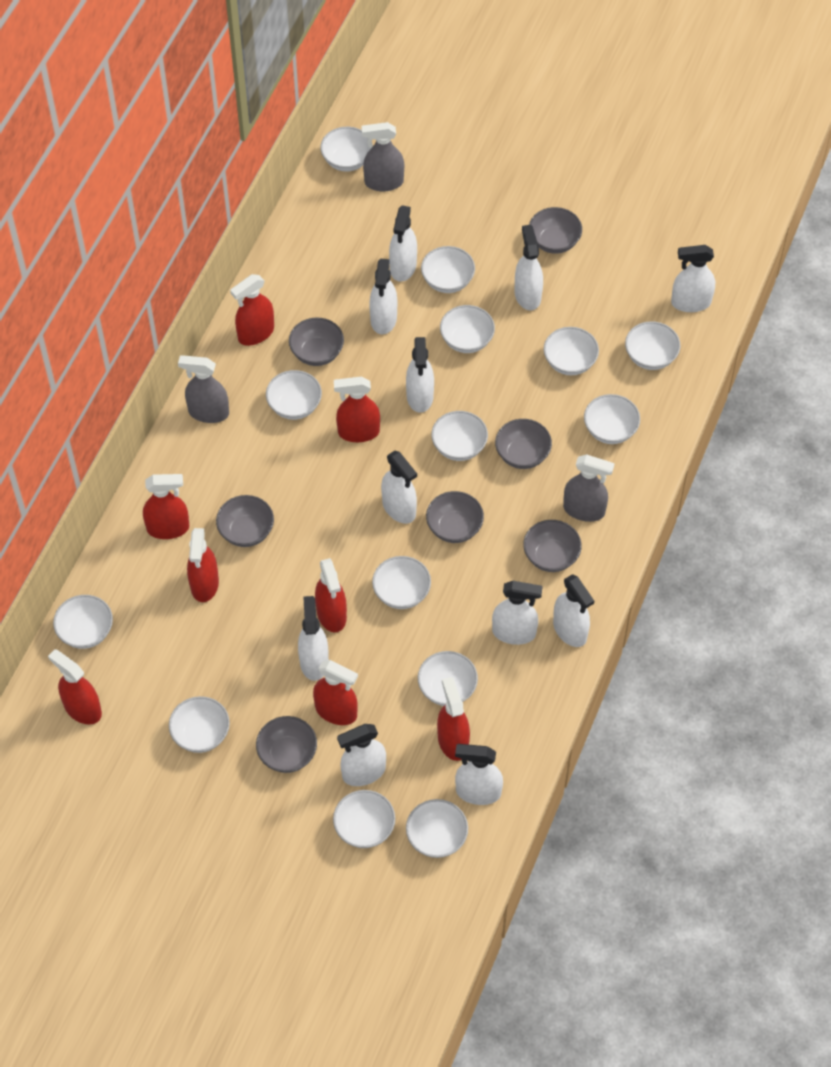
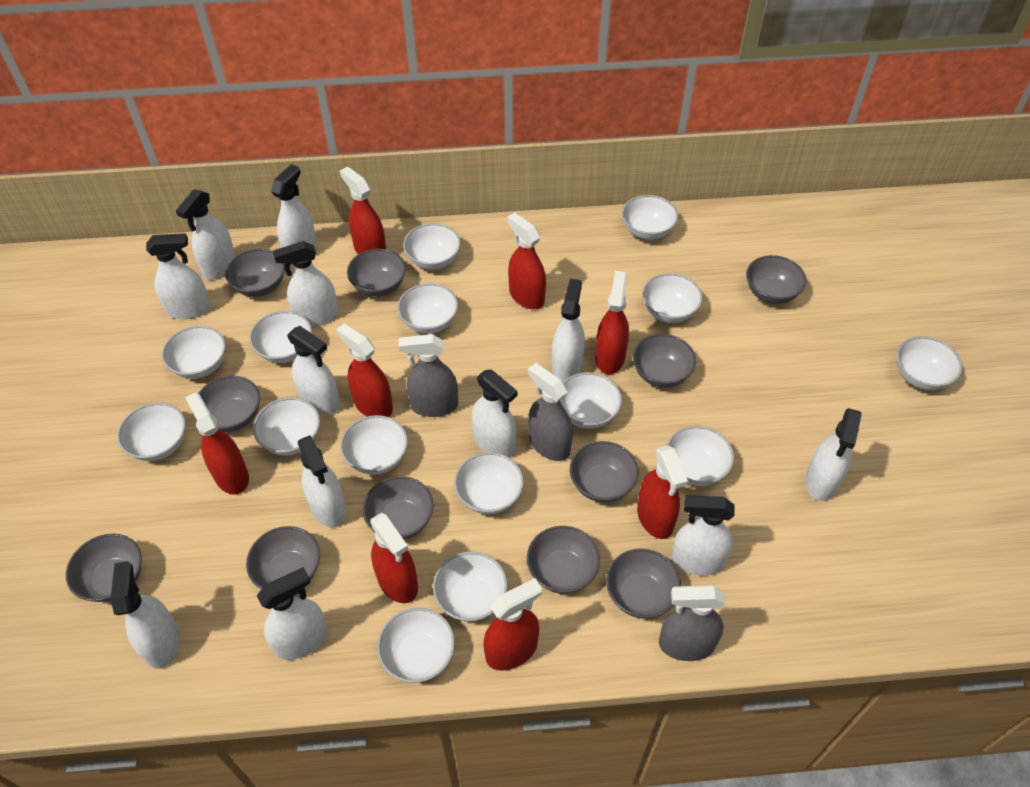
grey bowl: [216,495,274,547] [256,716,317,773] [289,317,344,366] [426,491,484,543] [495,419,552,469] [523,520,582,572] [529,207,582,254] = 7 -> [66,533,142,602] [199,376,260,432] [225,249,285,297] [246,526,320,589] [347,249,406,297] [363,476,434,540] [527,526,600,594] [570,441,639,503] [606,549,681,619] [633,334,696,388] [746,255,807,304] = 11
white bowl: [53,595,113,649] [169,696,230,753] [266,370,322,420] [320,127,373,172] [333,790,395,848] [372,556,431,609] [406,799,468,858] [418,651,478,706] [421,246,475,293] [431,411,488,461] [440,305,495,353] [544,327,599,375] [584,394,640,444] [625,321,680,370] = 14 -> [117,403,186,461] [162,326,226,379] [249,311,312,363] [253,397,320,455] [340,415,408,475] [377,608,455,683] [398,283,458,334] [403,223,461,270] [433,552,508,622] [454,452,524,514] [560,372,622,429] [622,195,678,240] [642,273,703,323] [666,426,734,486] [897,336,962,390] = 15
white spray bottle: [298,596,329,681] [337,724,386,786] [369,259,397,335] [381,451,417,524] [389,206,417,282] [406,337,434,413] [455,744,503,805] [492,581,543,645] [514,225,543,310] [553,574,594,647] [671,245,715,312] = 11 -> [111,561,180,669] [146,233,211,319] [176,190,236,279] [257,567,328,660] [271,164,317,248] [273,241,338,326] [287,326,340,414] [298,435,346,527] [472,369,518,458] [552,279,585,382] [671,495,735,576] [805,408,862,501] = 12

